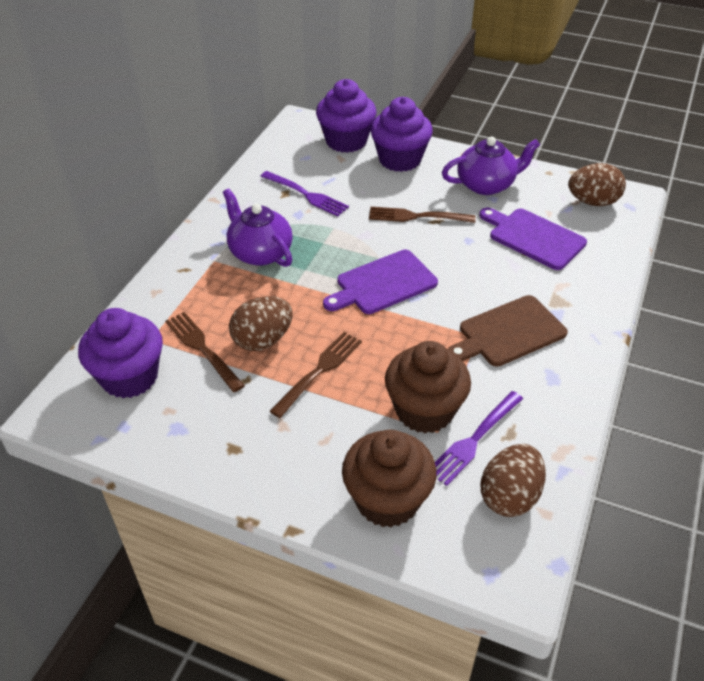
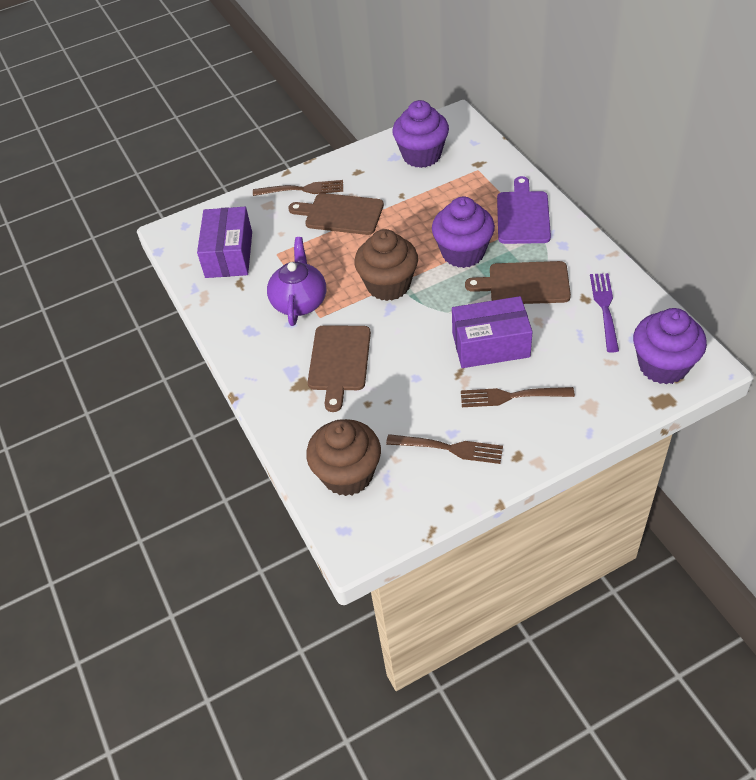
brown cutting board: [448,295,568,367] = 1 -> [288,193,384,235] [308,325,371,412] [465,261,571,304] = 3
brown egg: [229,296,293,351] [481,444,546,517] [568,163,626,206] = 3 -> none = 0
purple box: none = 0 -> [197,207,252,278] [452,296,533,368] = 2
purple cutting board: [323,250,438,314] [479,208,587,270] = 2 -> [497,176,551,244] = 1
purple fork: [260,171,349,217] [435,391,523,486] = 2 -> [590,273,619,352] = 1
purple teapot: [223,188,293,267] [442,136,540,195] = 2 -> [267,237,326,326] = 1

